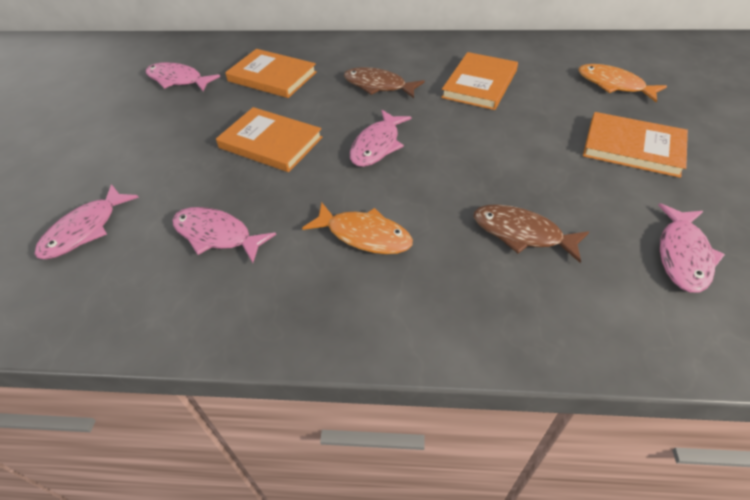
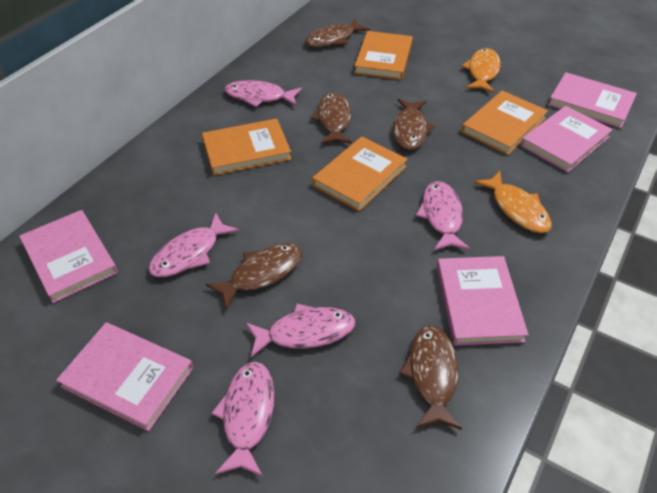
brown fish: [344,67,425,98] [474,204,589,263] = 2 -> [206,243,302,310] [305,19,370,47] [311,92,352,144] [393,99,435,150] [400,325,462,430] = 5
pink book: none = 0 -> [19,210,118,303] [56,322,194,431] [437,256,528,346] [521,106,613,172] [548,72,637,128] = 5

